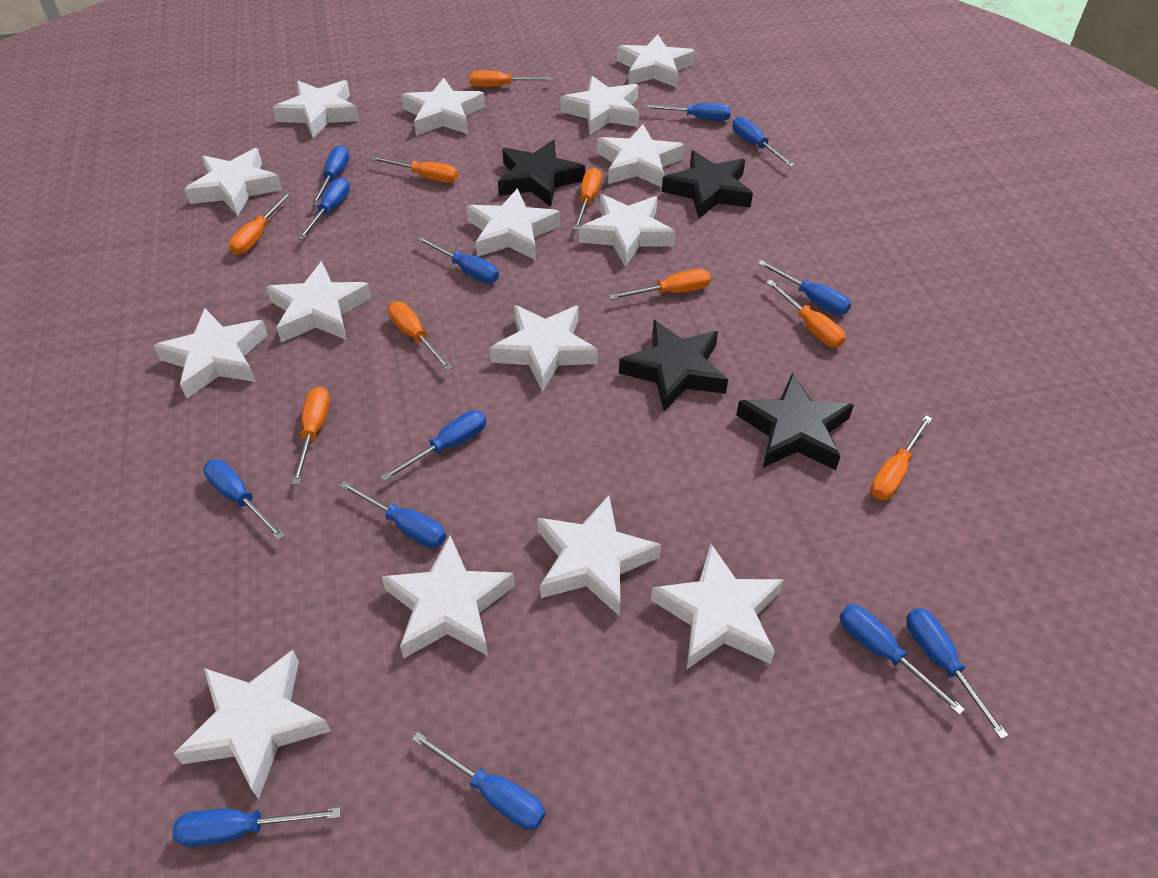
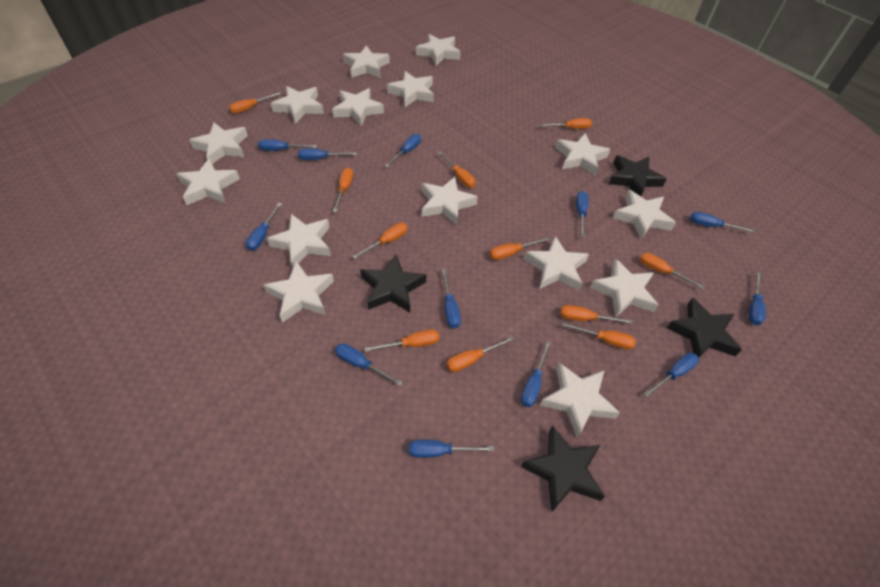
blue screwdriver: [172,807,341,847] [203,459,285,540] [298,177,350,240] [311,145,349,206] [339,481,446,548] [381,410,486,481] [412,732,545,830] [416,236,499,283] [644,103,731,121] [733,117,795,167] [758,260,851,315] [840,604,965,715] [906,608,1008,739] = 13 -> [246,203,282,251] [258,139,317,151] [298,149,357,160] [335,344,403,386] [385,134,421,167] [409,440,494,458] [442,269,461,328] [521,341,551,407] [576,191,588,238] [644,353,699,397] [690,212,755,233] [749,272,766,325] = 12
orange screwdriver: [229,192,291,255] [292,387,330,484] [371,156,458,183] [388,302,452,370] [470,71,553,87] [573,168,602,230] [609,269,711,300] [766,280,845,347] [871,415,932,500] = 9 -> [229,92,281,113] [333,168,353,212] [353,223,407,259] [364,329,439,352] [438,151,476,188] [447,336,515,372] [490,237,550,260] [539,118,592,129] [560,305,632,324] [562,322,636,349] [639,253,705,289] = 11

